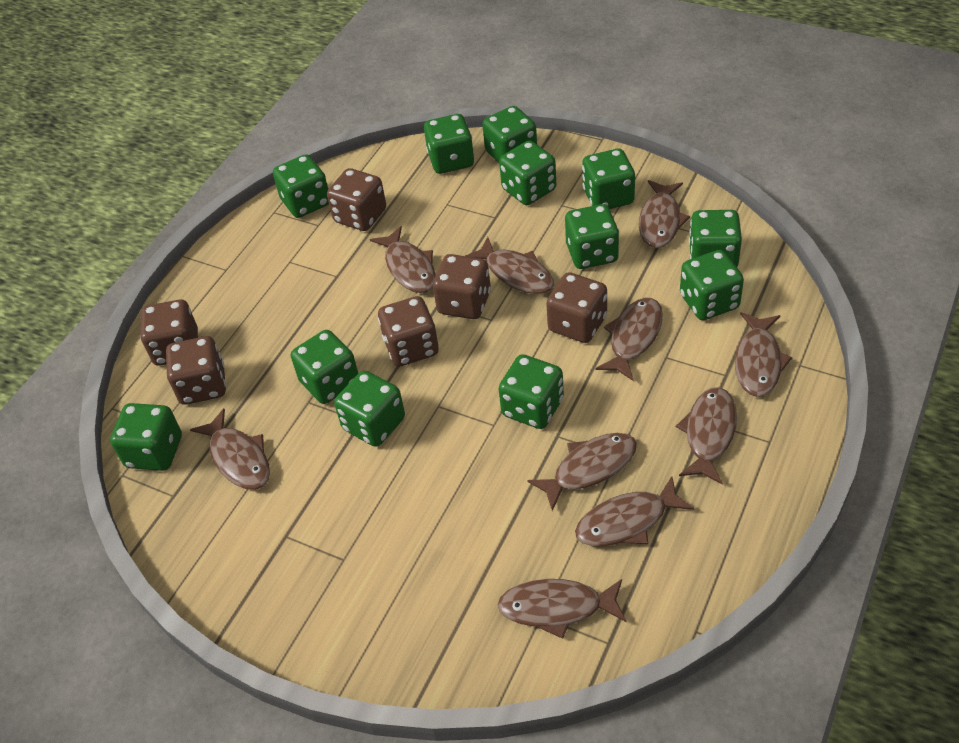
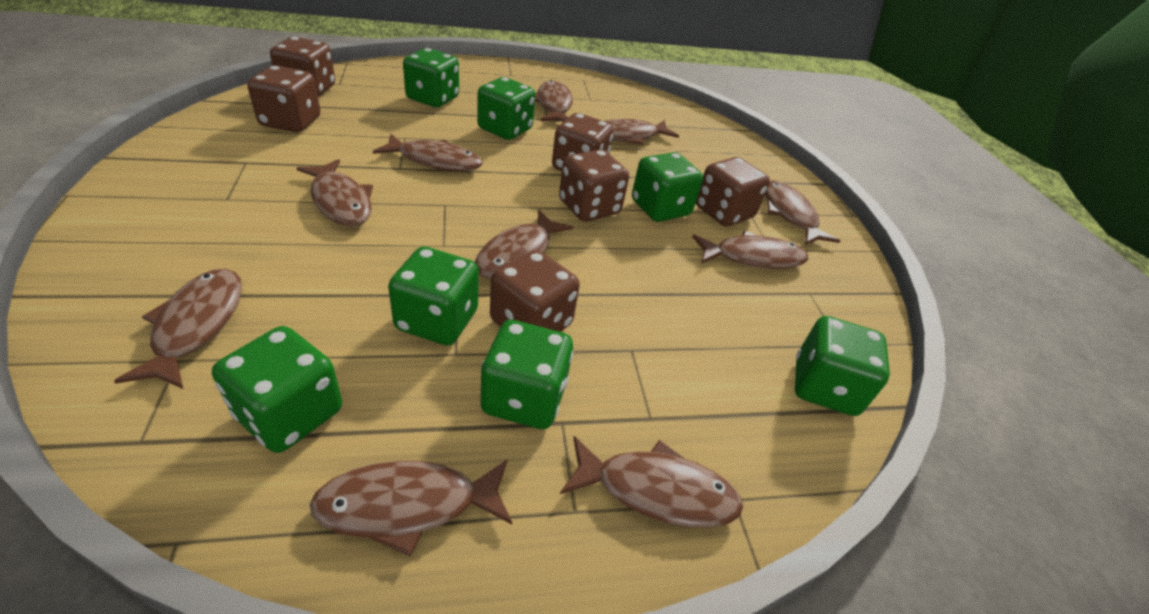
green dice: [110,403,182,471] [273,154,329,218] [291,330,358,404] [334,371,405,447] [424,114,474,174] [482,106,537,163] [499,141,556,205] [499,354,564,429] [565,204,619,269] [582,149,635,209] [680,250,744,320] [689,210,742,267] = 12 -> [212,326,342,453] [388,247,479,345] [403,48,459,108] [477,77,536,140] [480,320,573,429] [632,152,703,222] [795,316,890,416] = 7

